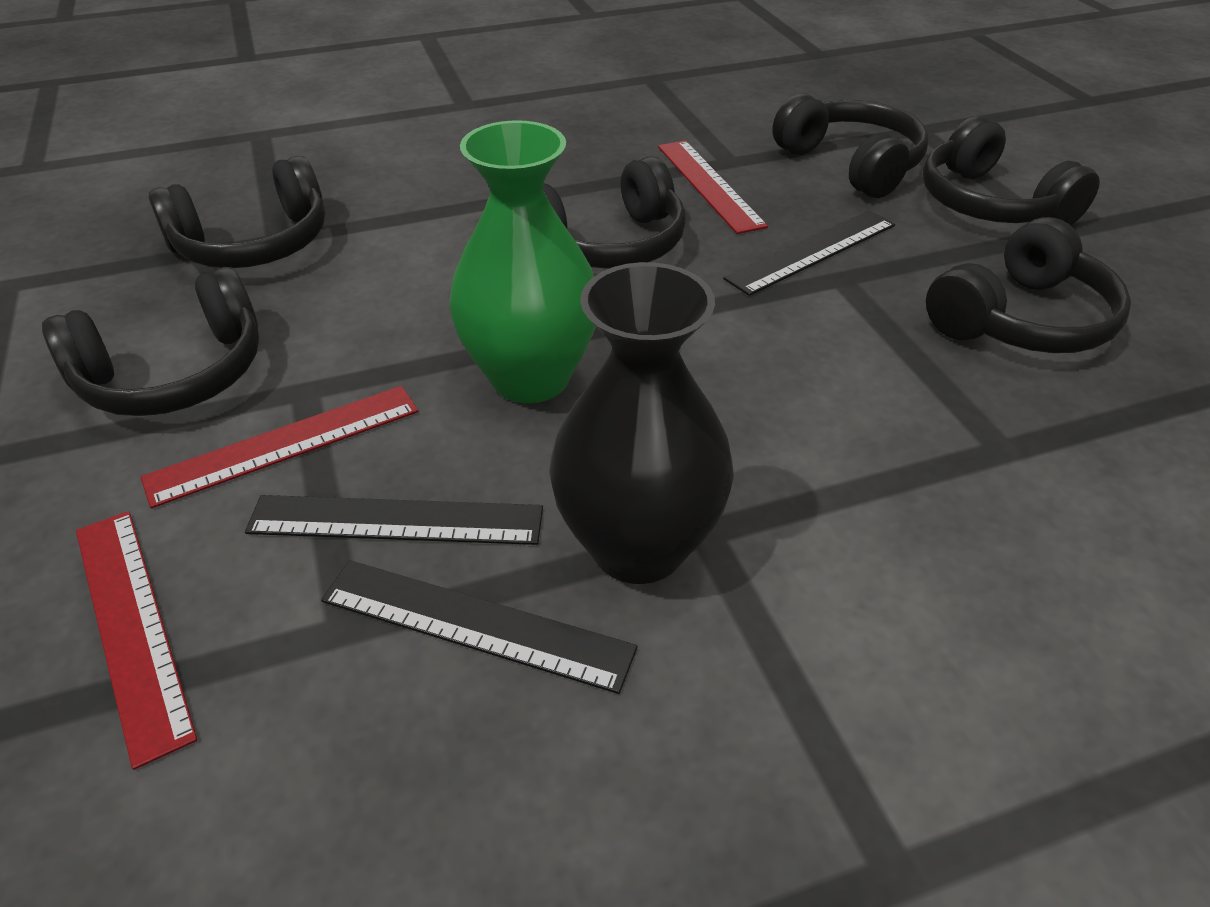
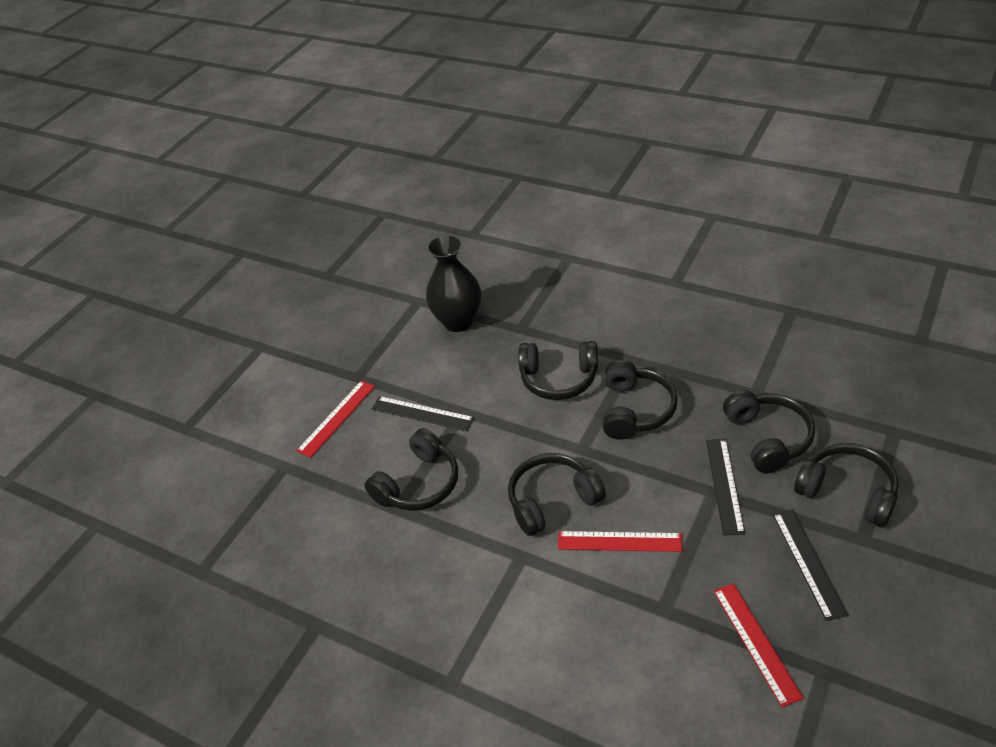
green vase: [449,120,596,403] = 1 -> none = 0

